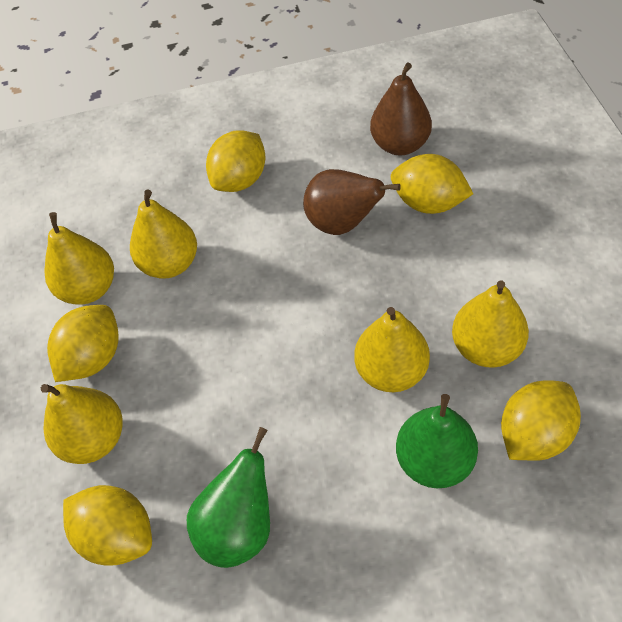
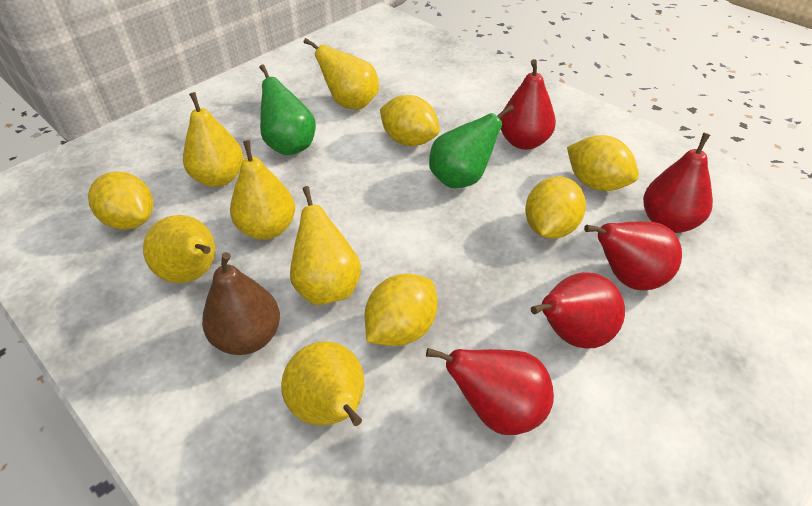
brown pear: [303,169,401,235] [370,63,432,156] = 2 -> [202,252,280,355] = 1
red pear: none = 0 -> [426,348,554,435] [500,59,556,150] [531,272,625,349] [584,221,682,290] [643,133,713,233] = 5
yellow pear: [41,384,123,464] [44,212,114,305] [130,189,197,279] [354,307,430,392] [452,280,529,368] = 5 -> [143,215,215,283] [183,92,244,187] [230,140,295,240] [281,341,364,426] [290,186,361,305] [304,38,379,109] = 6

